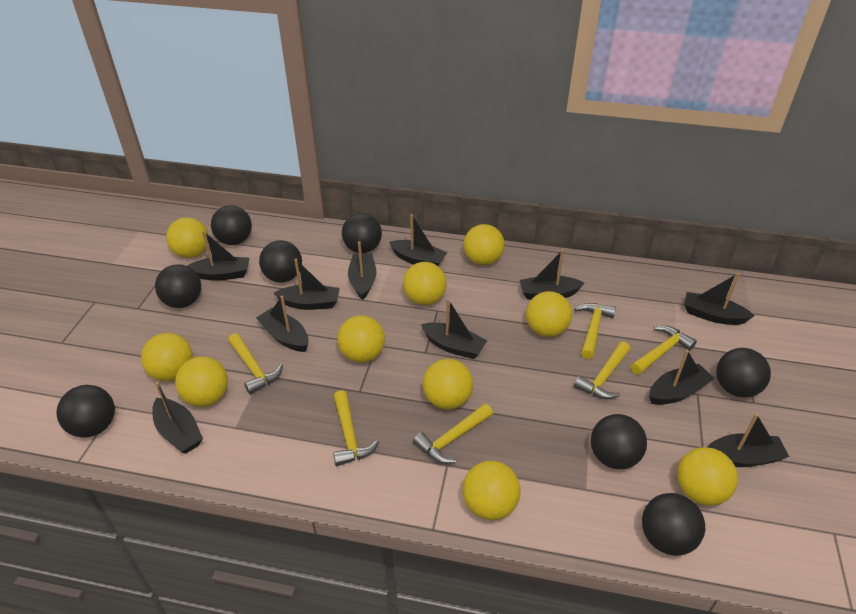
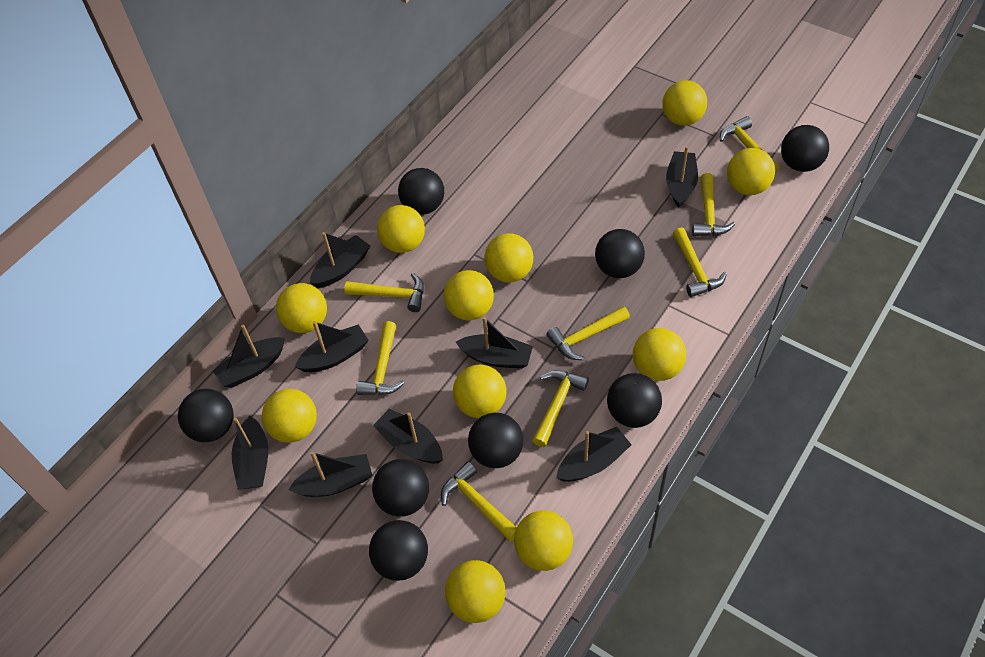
black boat: [152,382,203,454] [187,231,249,281] [256,296,309,352] [274,259,340,310] [348,241,377,300] [389,214,447,266] [421,299,487,359] [520,249,584,300] [649,350,715,405] [684,273,754,325] [708,413,789,467] = 11 -> [213,325,285,388] [232,416,268,490] [288,451,372,497] [295,321,369,372] [310,232,370,288] [373,409,443,463] [456,317,533,369] [556,427,632,482] [666,146,698,208] = 9
yellow ball: [141,333,193,381] [166,217,209,258] [175,356,228,407] [337,315,385,363] [403,262,447,305] [423,359,473,409] [463,224,504,265] [463,461,520,520] [526,291,572,337] [677,447,738,506] = 10 -> [262,389,317,443] [276,283,327,333] [377,205,425,253] [444,270,494,321] [445,560,506,623] [453,365,507,418] [484,233,533,283] [514,511,573,571] [633,328,686,381] [662,80,707,126] [727,148,775,195] = 11
yellow hammer: [228,333,283,395] [333,390,379,466] [413,403,493,464] [574,342,630,400] [575,303,616,359] [631,326,697,375] = 6 -> [344,273,424,312] [356,321,405,395] [441,461,517,542] [532,370,589,447] [547,306,630,360] [673,227,727,297] [692,173,735,236] [720,116,779,173] = 8

